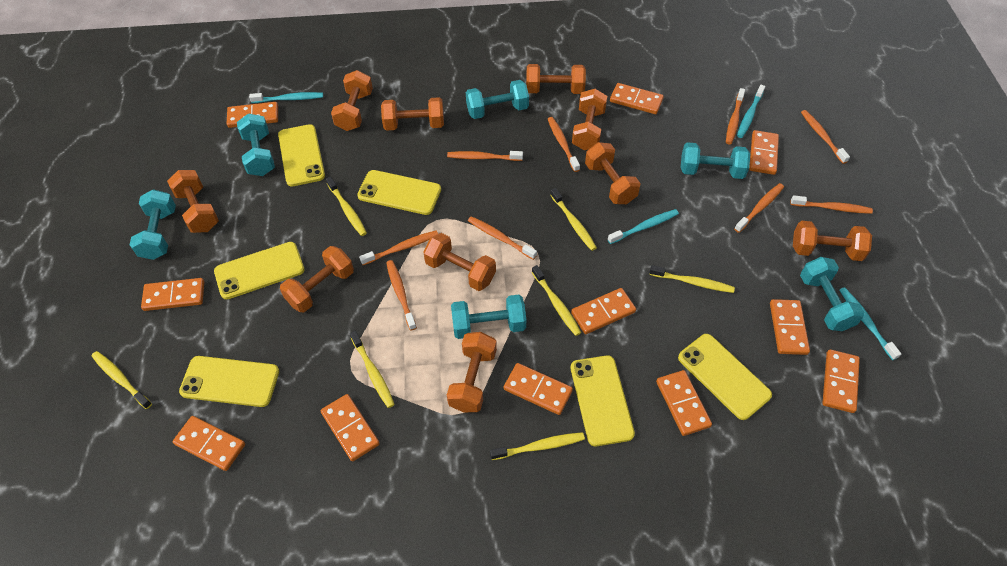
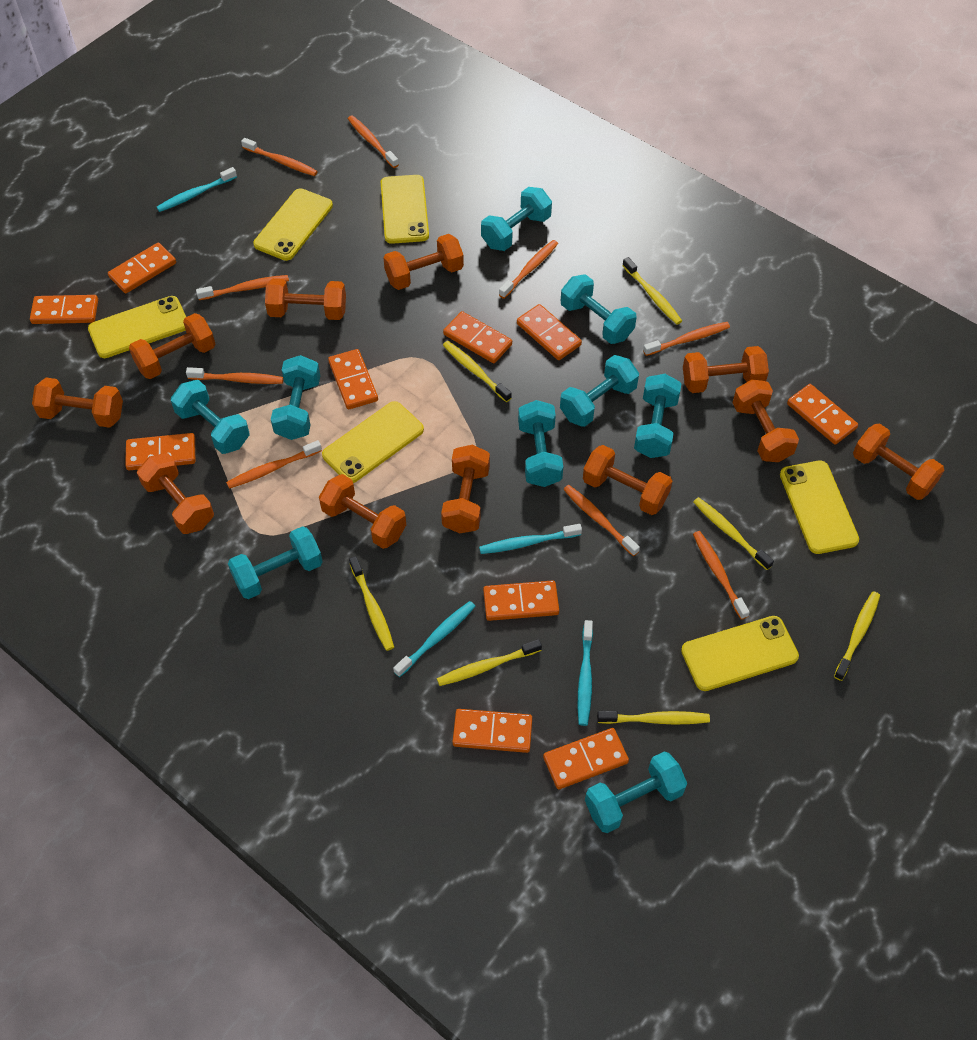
orange domino: [141,278,204,311] [172,416,245,471] [227,102,278,128] [321,394,380,461] [504,363,573,415] [571,288,636,334] [610,83,664,114] [656,370,712,436] [749,130,779,175] [770,299,810,355] [822,349,860,413] = 11 -> [30,295,98,324] [108,243,176,293] [125,433,195,470] [328,349,378,409] [443,311,512,363] [453,709,532,753] [483,580,559,621] [517,304,582,360] [543,728,629,790] [787,384,858,445] = 10
orange dumbbell: [167,170,219,233] [280,246,354,312] [331,70,373,131] [381,97,444,130] [423,233,496,291] [447,332,497,413] [526,64,586,94] [572,89,607,150] [585,142,641,204] [793,221,872,261] = 10 -> [32,378,123,428] [129,313,215,379] [137,453,214,534] [265,278,346,320] [319,474,406,549] [384,234,464,290] [441,445,490,533] [583,445,672,515] [683,346,769,393] [733,379,799,462] [853,423,944,500] = 11
turquoise dumbbell: [130,189,176,260] [237,113,275,176] [451,295,526,339] [466,80,529,119] [681,142,750,179] [800,257,865,331] = 6 -> [171,380,249,454] [228,526,323,599] [271,355,320,440] [481,187,552,251] [518,400,563,487] [560,355,639,427] [561,274,637,344] [585,751,687,833] [634,374,682,458] = 9

